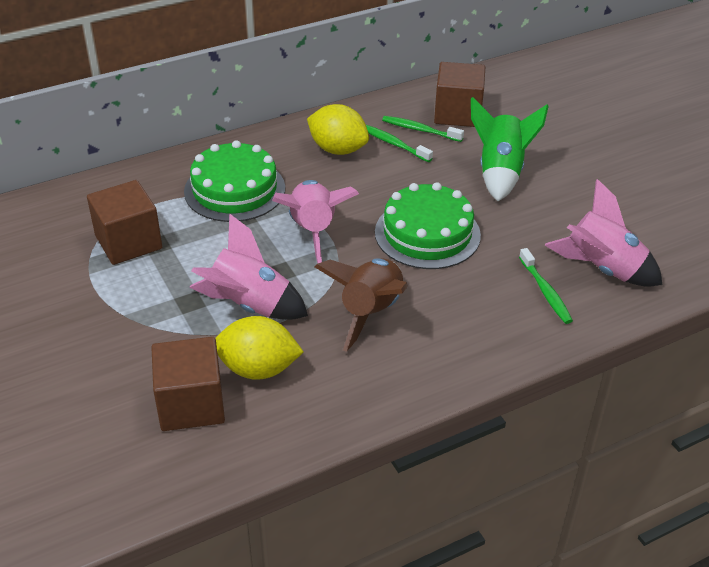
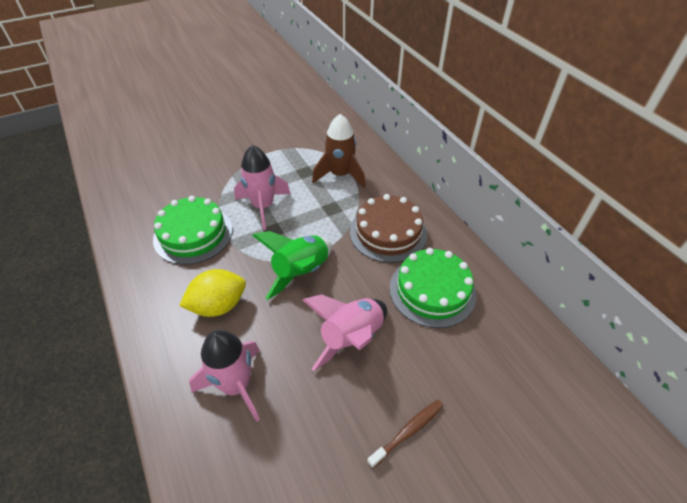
brown cake: none = 0 -> [350,194,427,263] = 1
brown cube: [87,180,162,265] [151,337,225,431] [434,62,485,127] = 3 -> none = 0
brown toothbrush: none = 0 -> [367,400,443,468] = 1
green toothbrush: [366,125,433,162] [382,116,464,142] [519,248,573,324] = 3 -> none = 0
yellow lemon: [215,316,304,380] [307,104,369,155] = 2 -> [179,269,246,317] = 1

